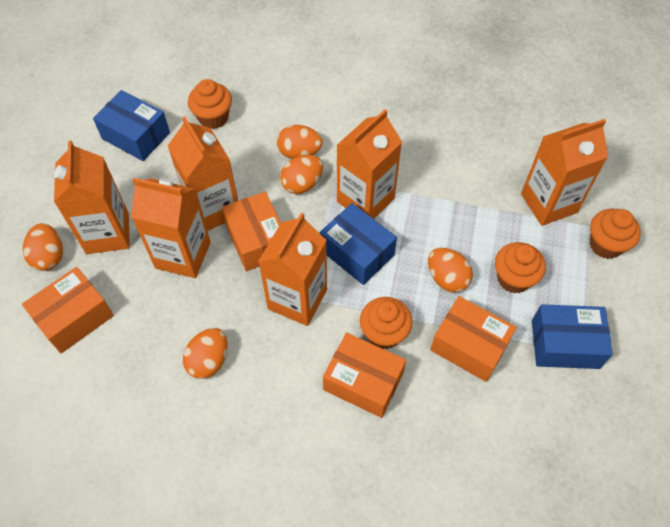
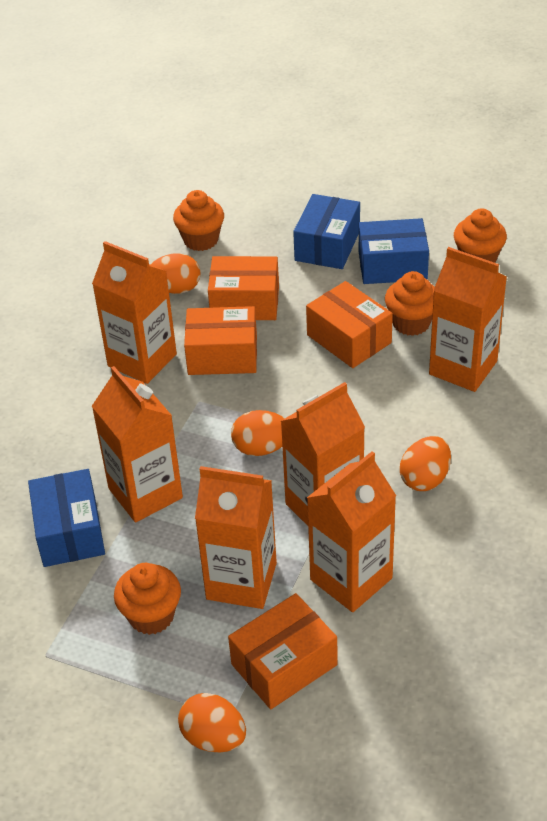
orange egg: [23,223,63,271] [183,328,228,379] [277,125,323,159] [280,155,323,194] [428,248,473,292] = 5 -> [150,253,201,294] [178,693,246,752] [231,410,285,456] [400,436,451,491] = 4

